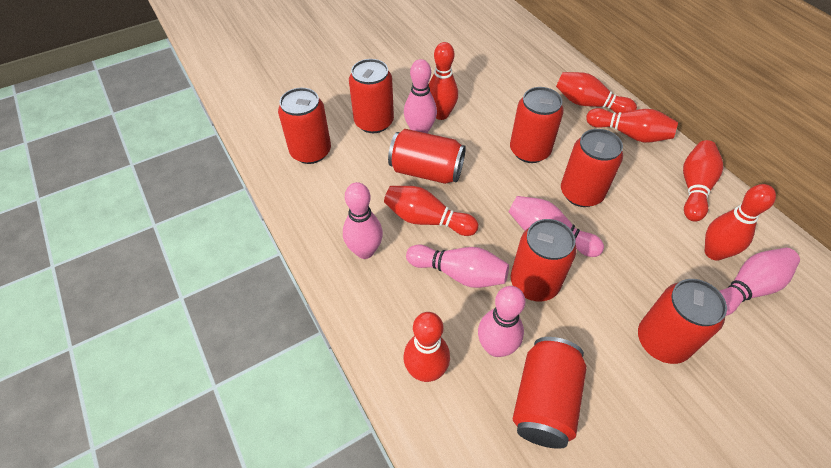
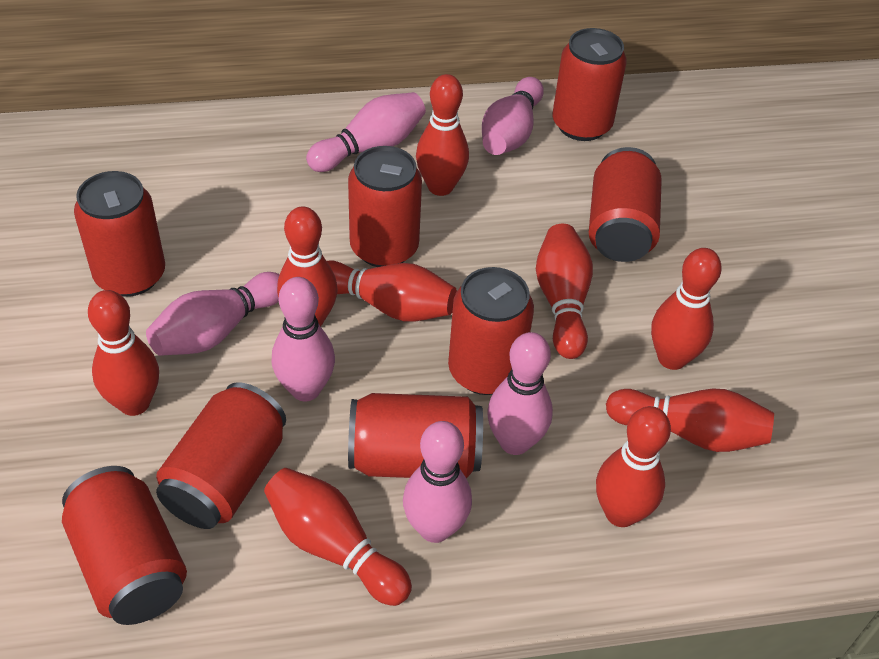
red bowling pin: [384,186,478,236] [404,312,450,382] [429,42,458,120] [556,72,637,114] [586,108,678,142] [683,140,723,222] [705,184,776,261] = 7 -> [88,290,159,416] [264,468,412,606] [277,207,338,326] [327,260,457,322] [416,74,469,196] [536,224,593,359] [596,406,671,527] [606,389,774,452] [651,248,722,370] = 9

